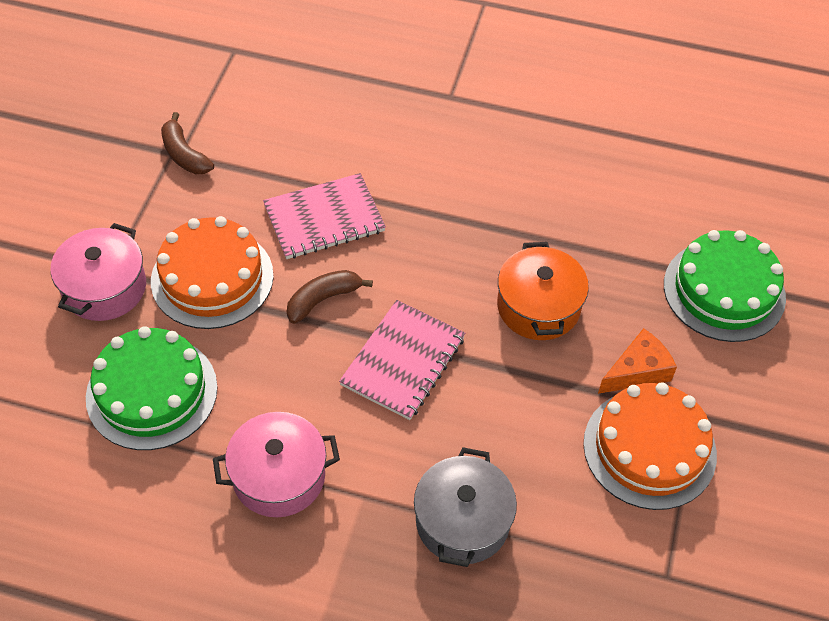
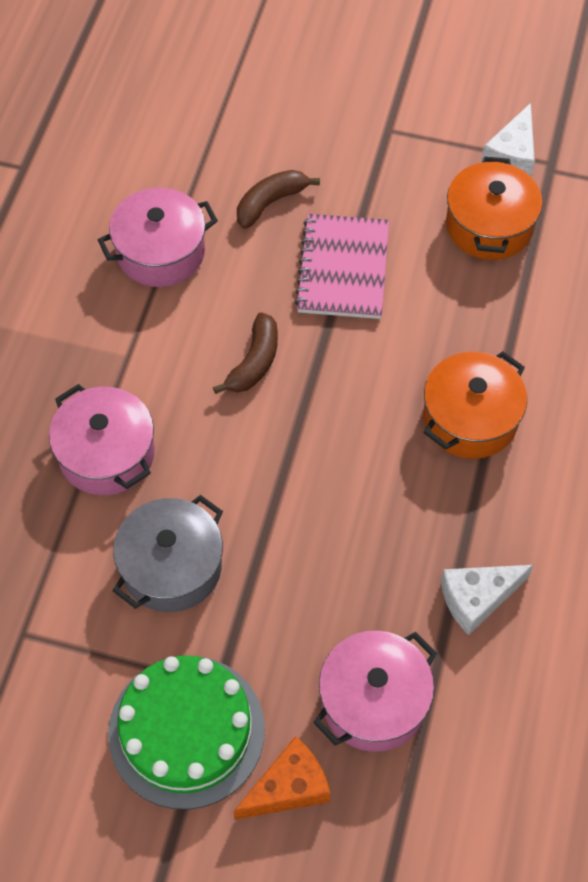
green cake: [86,326,218,450] [664,230,786,342] = 2 -> [108,655,265,810] = 1
orange cake: [151,216,274,329] [583,382,717,510] = 2 -> none = 0
orange pot: [497,242,589,340] = 1 -> [423,351,527,459] [446,157,543,260] = 2
pink notebook: [263,173,386,259] [339,300,465,420] = 2 -> [295,214,389,319] = 1
pink pot: [50,223,146,321] [213,412,340,517] = 2 -> [49,384,155,495] [98,187,218,287] [313,631,437,752] = 3
white cheese: none = 0 -> [441,565,533,635] [481,103,535,176] = 2

